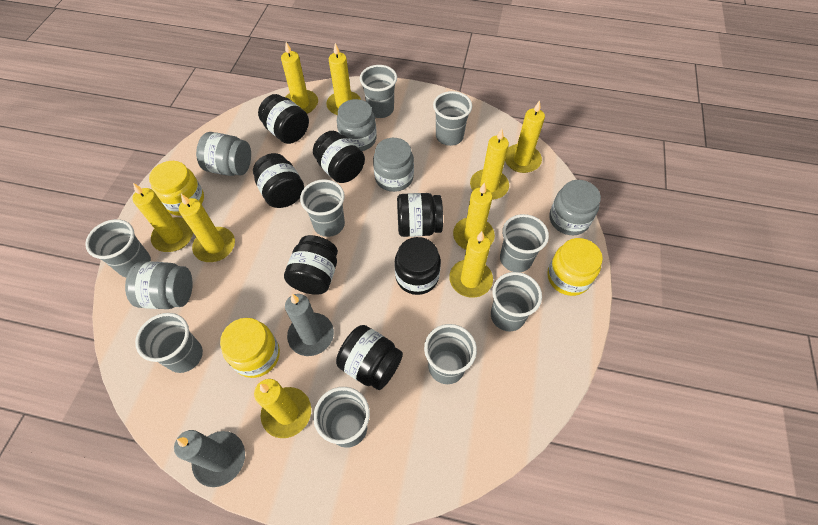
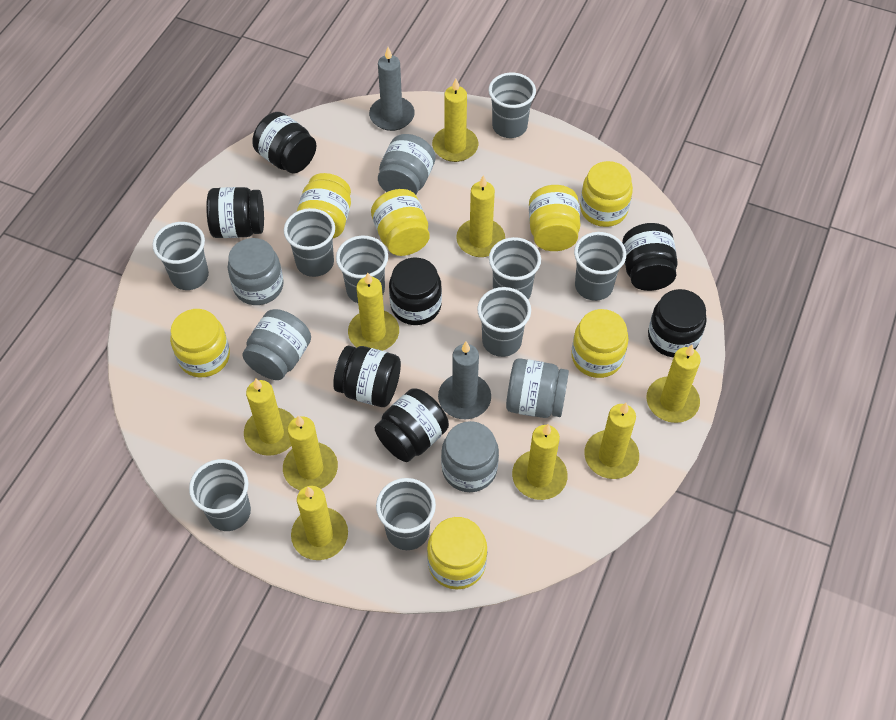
yellow jar: [149,161,204,216] [220,318,280,378] [547,238,603,296] = 3 -> [170,309,230,377] [297,173,351,238] [371,189,430,256] [427,517,487,590] [529,185,581,251] [571,309,629,378] [580,161,633,227] = 7

